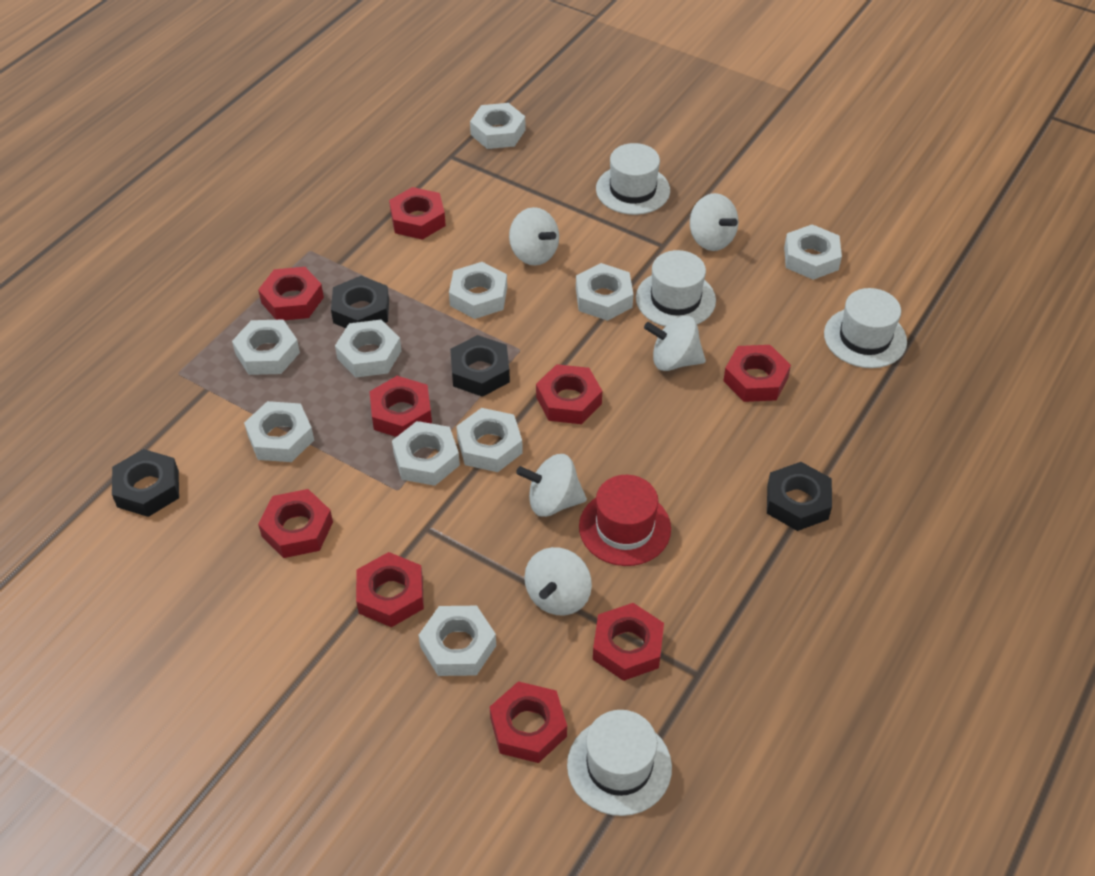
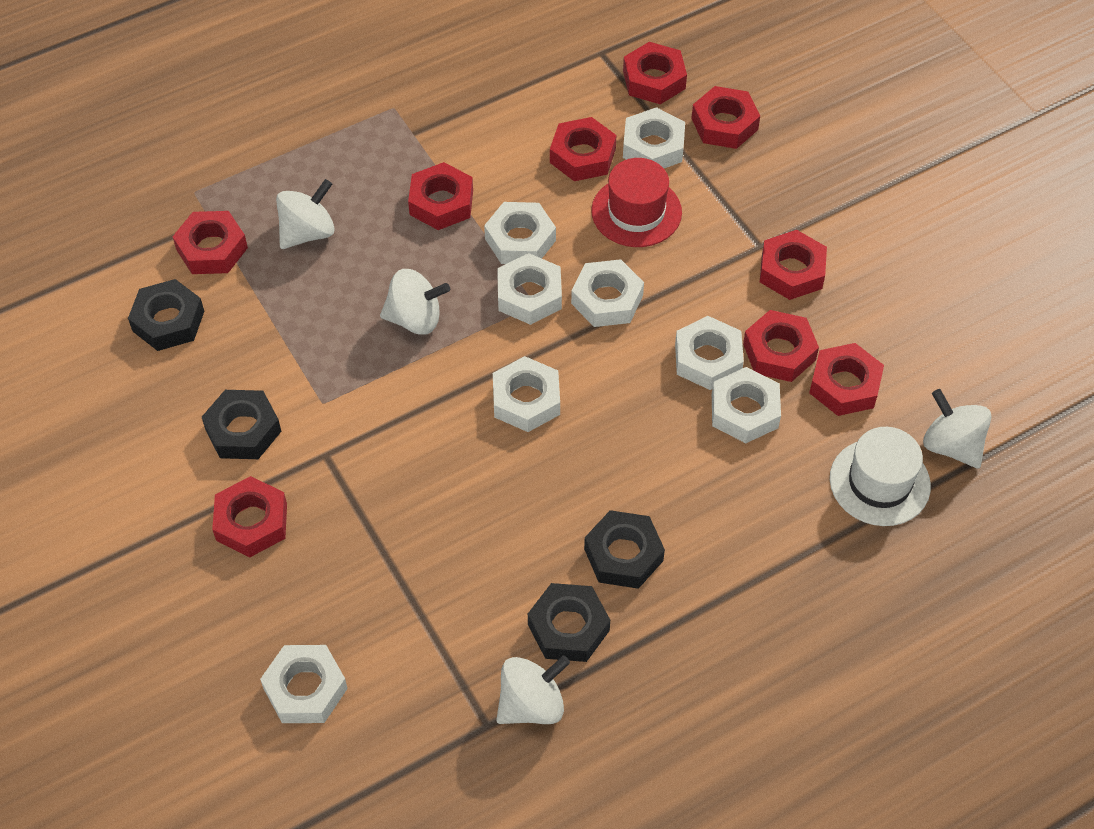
white hat: [567,710,672,816] [596,143,670,215] [636,250,716,327] [824,288,907,368] = 4 -> [830,427,931,526] = 1
white nut: [232,320,300,375] [244,401,314,462] [335,320,402,377] [392,421,460,486] [418,606,496,676] [449,262,507,319] [456,408,523,472] [470,103,526,149] [576,263,633,321] [784,224,842,280] = 10 -> [260,645,348,723] [484,202,556,264] [493,356,560,432] [497,253,562,325] [571,259,644,327] [623,107,685,168] [675,316,744,390] [712,367,781,443] = 8
white spinning top: [509,207,559,266] [516,454,587,517] [524,547,592,616] [644,316,706,371] [690,193,738,251] = 5 -> [276,179,335,249] [380,269,450,335] [496,655,570,724] [923,389,991,469] = 4

